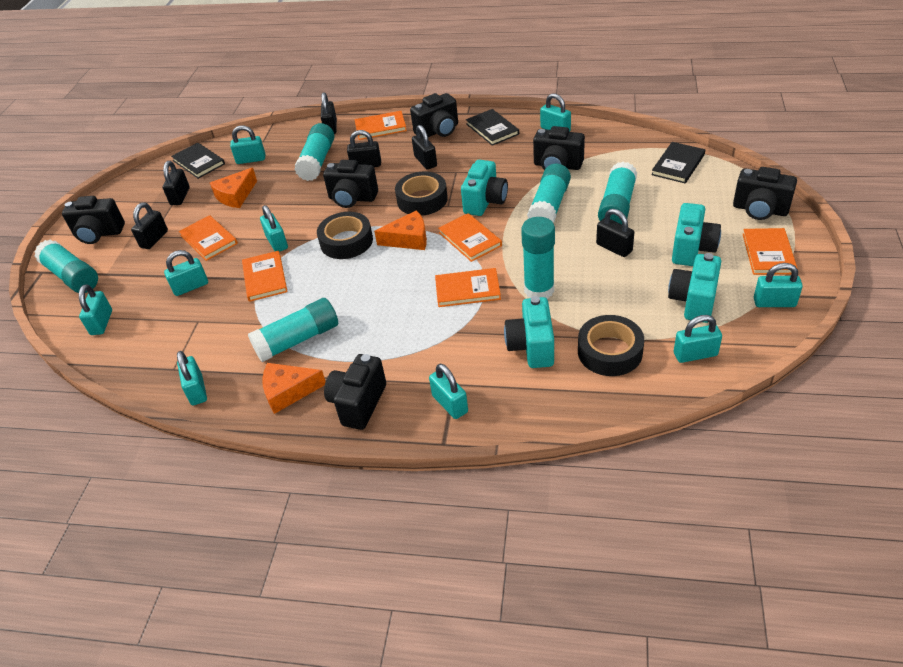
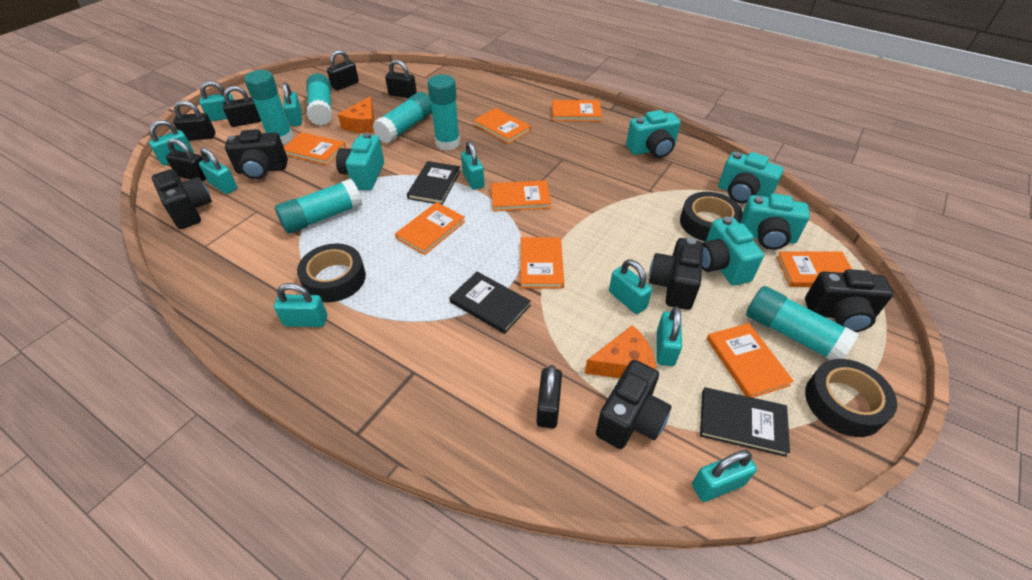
black camera: [62,196,125,244] [323,160,378,208] [324,354,386,430] [410,93,458,137] [533,126,585,170] [733,167,797,220] = 6 -> [152,169,212,229] [225,129,288,179] [596,360,672,449] [649,238,703,310] [805,269,893,332] = 5
orange book: [179,215,238,261] [242,251,288,302] [354,111,407,140] [435,268,501,307] [438,213,502,262] [743,228,798,275] = 6 -> [284,132,346,165] [395,202,465,255] [473,108,531,144] [491,180,551,212] [520,237,564,288] [552,100,602,121] [707,323,794,398] [776,252,852,287] = 8
orange cheese: [210,168,257,208] [262,363,326,414] [374,210,427,250] = 3 -> [338,97,375,133] [585,325,656,378] = 2
turquoise camera: [461,160,508,216] [504,296,554,368] [668,253,721,323] [672,203,721,266] = 4 -> [336,133,384,190] [626,110,681,158] [702,216,764,286] [718,152,784,204] [740,193,810,250] = 5

